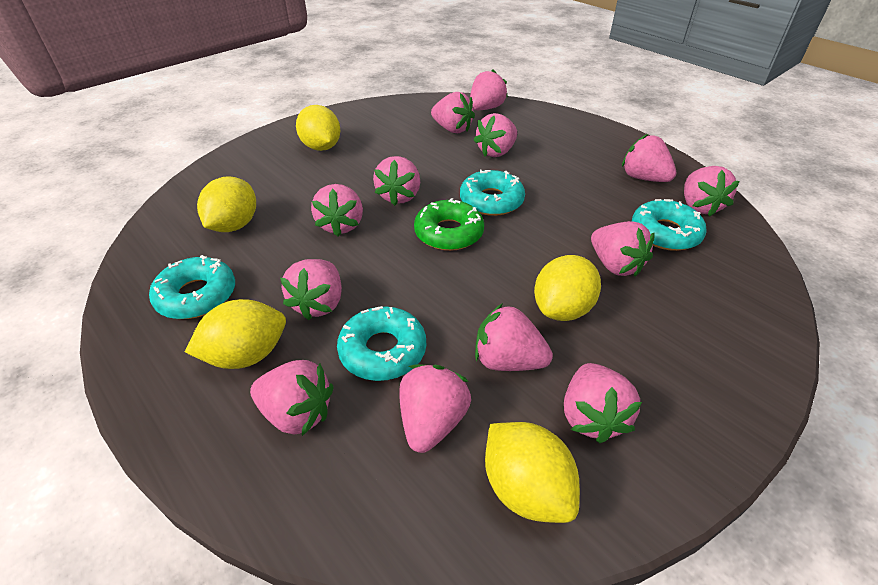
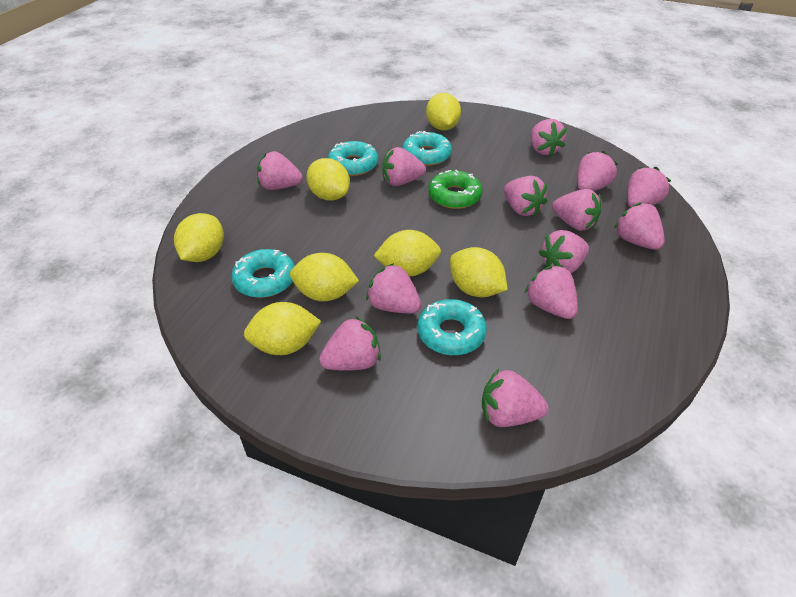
yellow lemon: [185,299,286,369] [197,176,256,232] [296,105,340,151] [485,422,580,523] [534,255,601,321] = 5 -> [174,213,224,262] [244,302,321,355] [290,253,359,301] [306,158,350,201] [374,230,441,276] [426,93,461,130] [450,247,508,297] = 7

